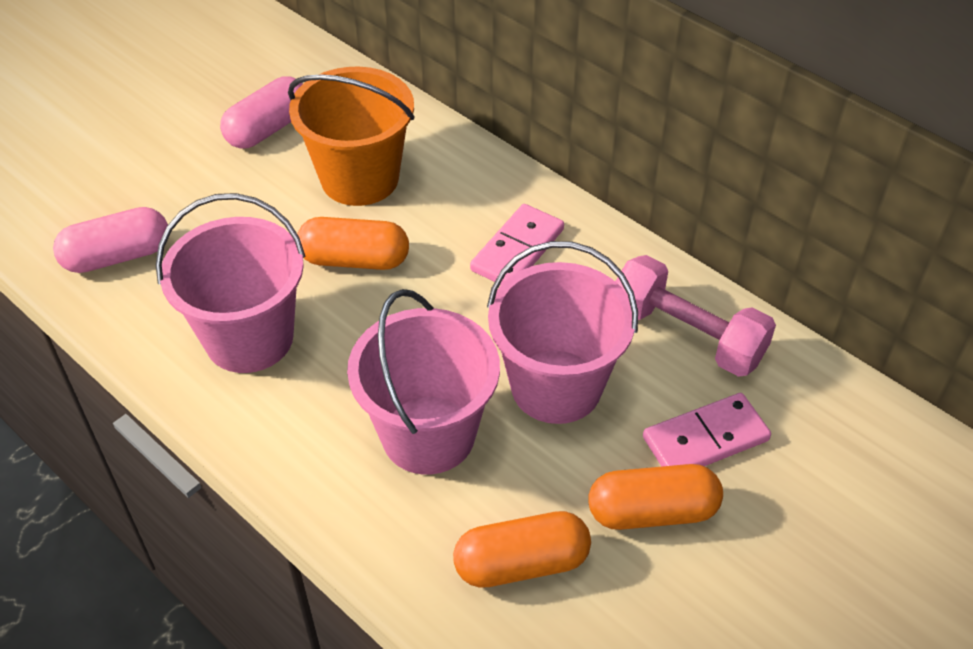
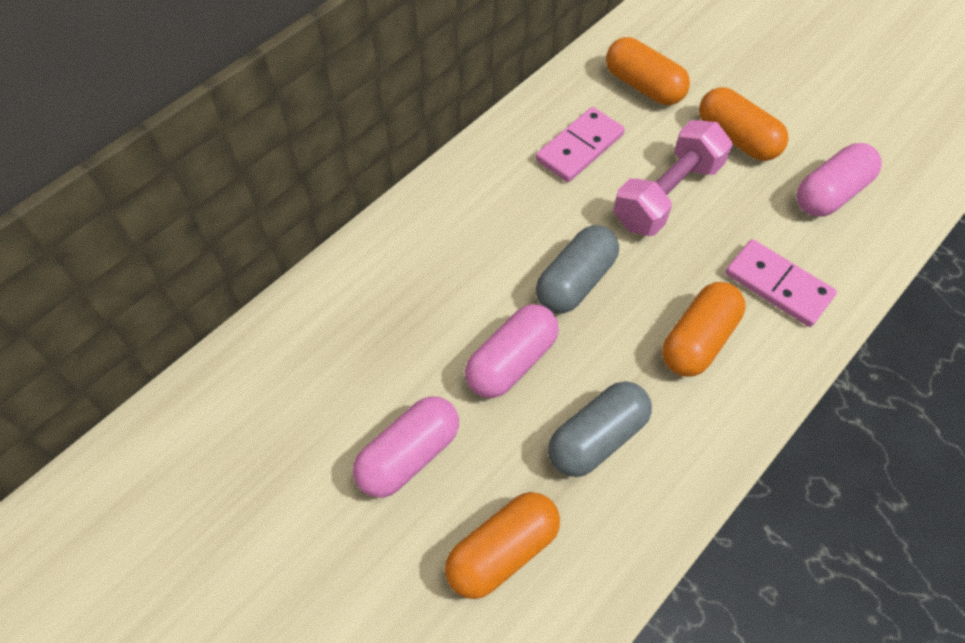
grey capsule: none = 0 -> [536,225,619,314] [548,381,652,477] = 2
orange bucket: [288,67,415,206] = 1 -> none = 0
orange capsule: [297,217,409,270] [453,511,591,588] [588,464,723,530] = 3 -> [445,492,560,599] [606,37,690,105] [662,282,745,377] [699,87,788,161] = 4
pink bucket: [156,193,306,373] [347,289,500,475] [487,241,638,424] = 3 -> none = 0
pink capsule: [53,207,168,273] [220,77,303,149] = 2 -> [353,396,459,498] [465,304,559,398] [797,143,882,217] = 3

